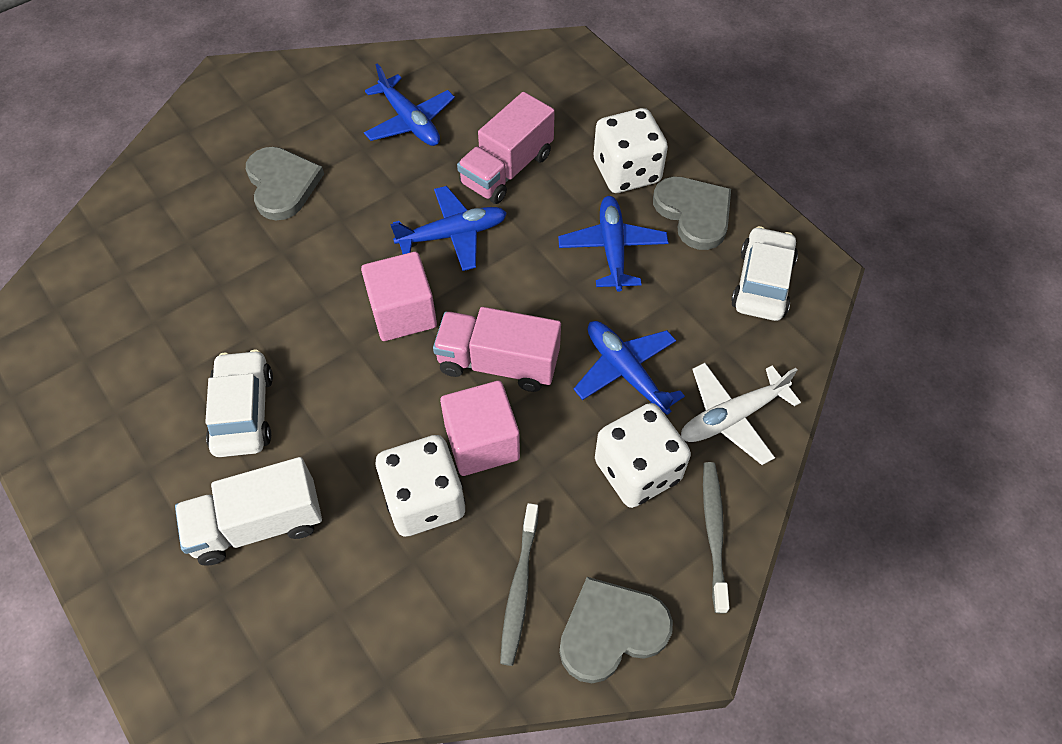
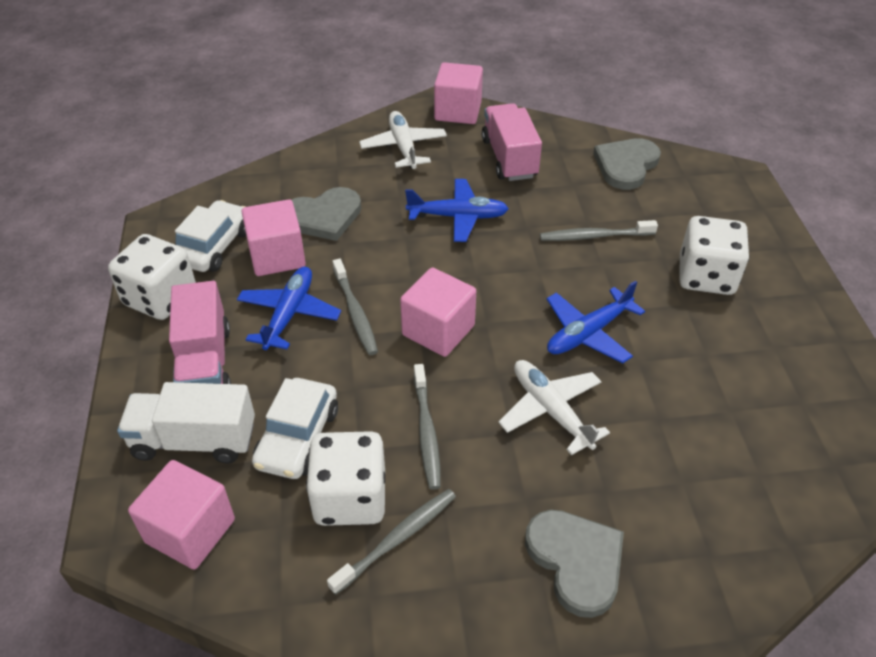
blue plane: [364,63,455,146] [390,186,507,271] [558,196,668,292] [574,321,685,415] = 4 -> [237,267,341,350] [405,179,509,242] [547,280,645,363] = 3
grey toothbrush: [500,503,539,666] [703,462,730,613] = 2 -> [327,489,456,595] [333,259,378,355] [414,364,441,490] [540,220,658,241] = 4
pink cube: [361,252,437,341] [440,381,520,476] = 2 -> [128,460,235,570] [241,199,306,276] [400,267,476,357] [434,62,483,124] = 4
white plane: [681,363,801,465] = 1 -> [359,111,447,169] [498,360,610,455] = 2

